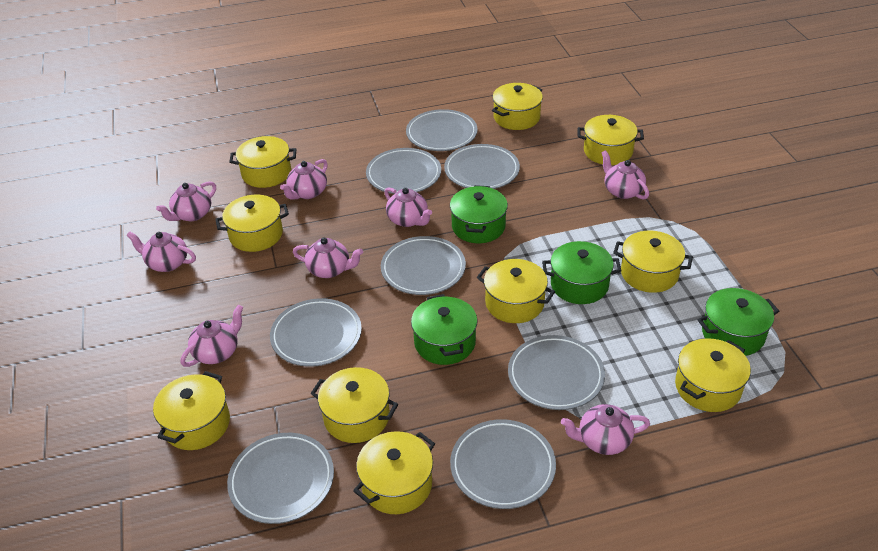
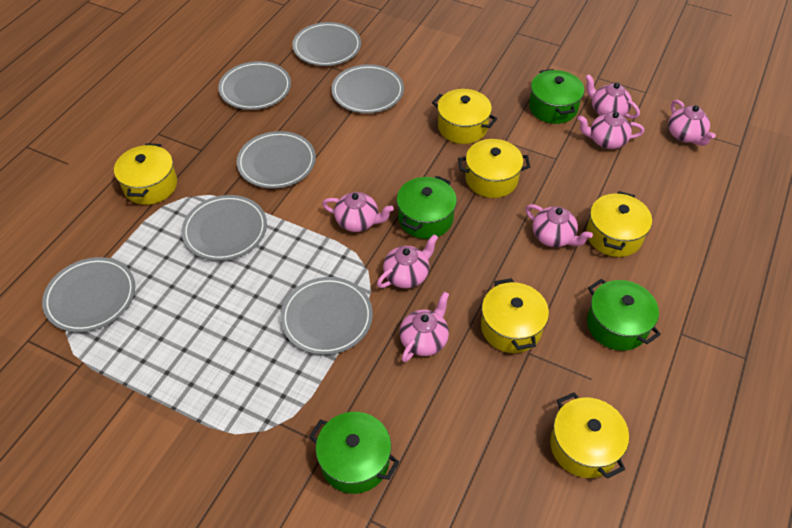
grey plate: [227,433,334,524] [270,298,362,367] [366,148,441,194] [381,236,466,295] [406,109,477,151] [444,144,520,189] [450,419,556,509] [508,335,605,410] = 8 -> [42,257,135,332] [182,195,267,261] [218,61,291,110] [237,131,316,189] [280,277,373,355] [292,22,361,66] [331,64,404,113] = 7
pink teapot: [126,231,196,272] [156,181,216,221] [180,305,244,367] [280,159,328,200] [293,238,363,278] [384,187,432,227] [561,404,650,455] [601,150,649,200] = 8 -> [322,192,394,232] [377,234,438,288] [400,292,449,362] [525,204,593,247] [578,112,644,149] [586,74,640,119] [668,100,716,146] = 7
yellow pot: [153,371,230,450] [215,195,289,252] [229,136,296,188] [311,367,398,443] [353,431,435,514] [477,259,555,323] [492,83,543,130] [577,115,644,165] [613,231,693,293] [675,338,751,412] = 10 -> [114,143,177,205] [432,89,497,144] [458,139,530,198] [481,278,549,353] [550,393,629,479] [586,191,652,257] = 6

